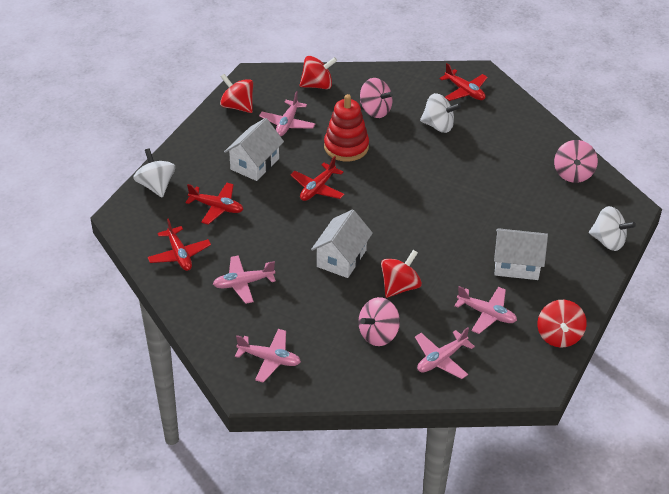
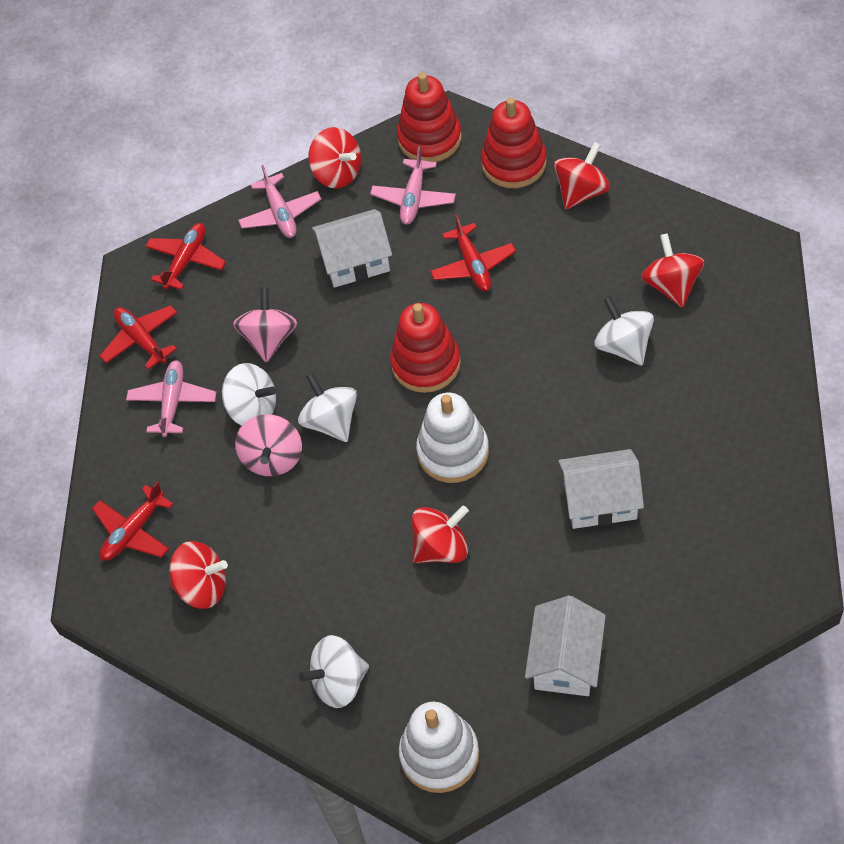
pink plane: [213,255,276,304] [235,329,301,383] [259,91,316,136] [415,327,475,379] [454,286,517,334] = 5 -> [126,360,217,437] [238,165,321,238] [370,146,456,225] = 3
pink spinning top: [358,297,400,346] [360,78,394,118] [554,140,598,183] = 3 -> [233,287,297,363] [235,414,302,476] = 2
red spinning top: [220,74,253,113] [300,56,337,89] [381,250,422,298] [537,300,587,348] = 4 -> [170,541,228,609] [308,127,361,188] [412,505,469,563] [554,142,610,210] [641,233,704,307] = 5
red stacking toy: [324,94,369,162] = 1 -> [390,303,461,393] [397,72,462,162] [481,97,547,188] = 3
white spinning top: [133,148,175,198] [420,93,461,133] [589,206,636,251] = 3 -> [222,363,276,426] [298,373,357,442] [299,635,369,708] [594,296,654,365] = 4
white stacking toy: none = 0 -> [399,702,479,793] [416,393,489,483] = 2

